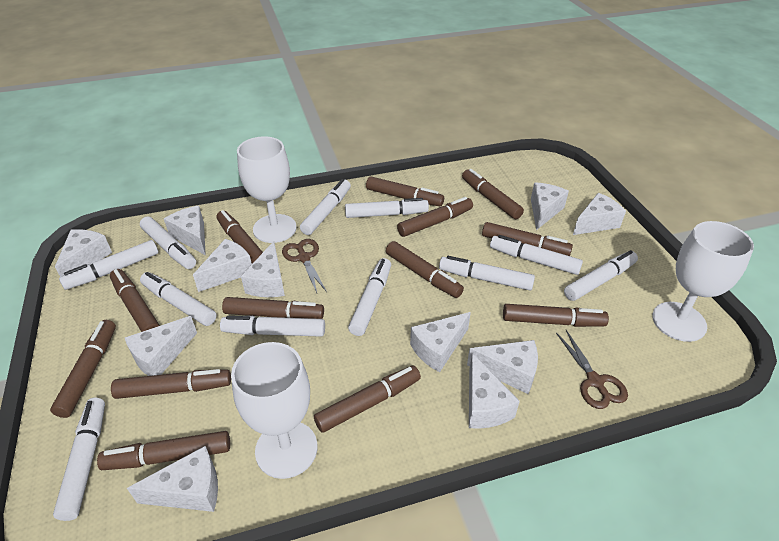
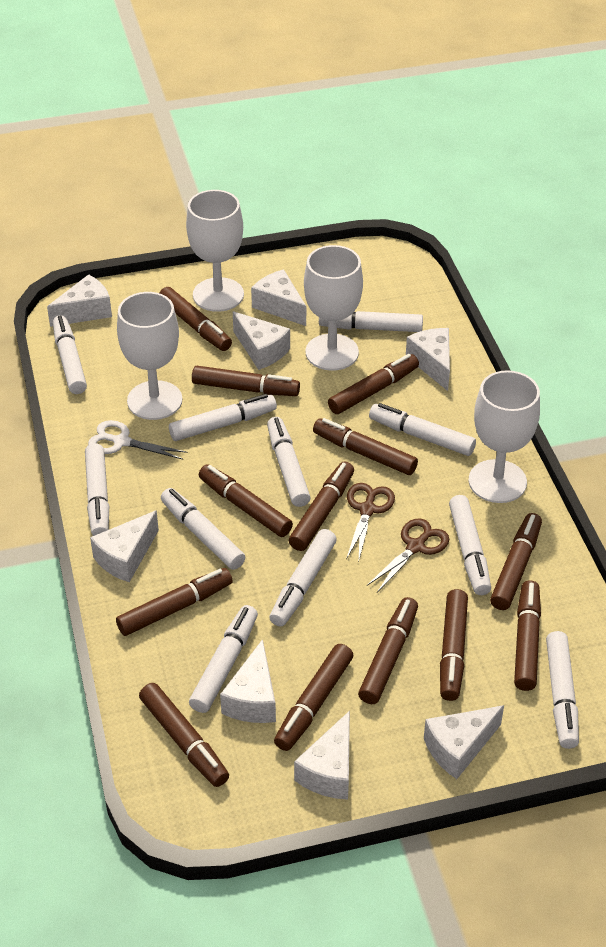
white cheese: [55,229,112,277] [125,316,197,376] [127,446,218,512] [164,206,206,255] [193,239,252,292] [241,241,285,297] [410,312,471,372] [467,340,538,394] [469,353,520,429] [531,182,569,230] [573,193,626,235] = 11 -> [47,274,112,327] [90,510,159,582] [220,639,276,723] [233,311,290,370] [251,269,306,326] [294,711,350,800] [406,328,450,391] [424,705,504,779] = 8
white goblet: [231,342,317,479] [237,136,297,243] [652,221,754,342] = 3 -> [117,292,182,420] [186,190,244,312] [304,245,363,371] [469,370,540,503] = 4
white scissors: none = 0 -> [88,420,187,459] = 1

